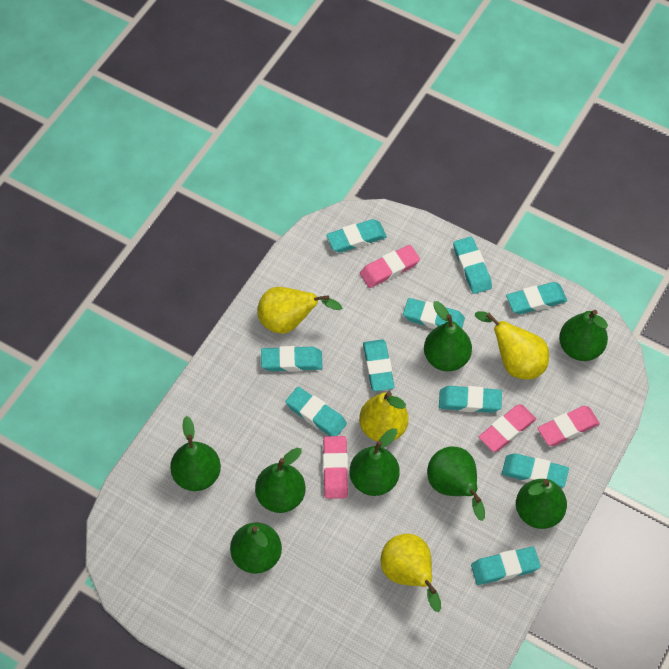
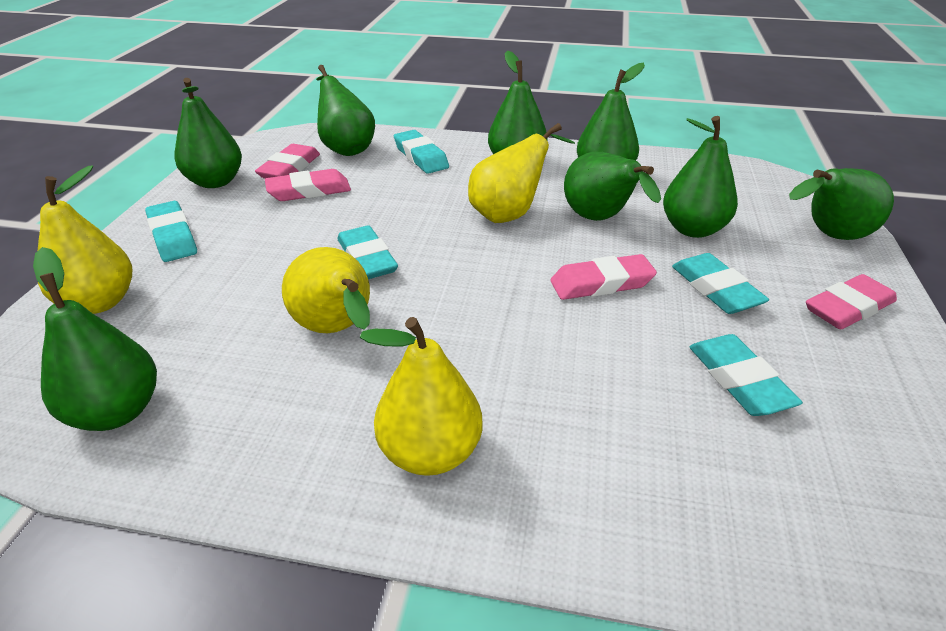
turquoise eraser: [261,346,322,372] [286,387,347,436] [326,219,387,253] [363,340,395,391] [403,298,465,329] [439,386,502,413] [453,237,492,294] [471,547,541,585] [502,453,569,488] [506,282,567,314] = 10 -> [145,201,197,262] [337,225,398,279] [394,130,449,174] [672,253,769,314] [689,334,803,416] = 5

